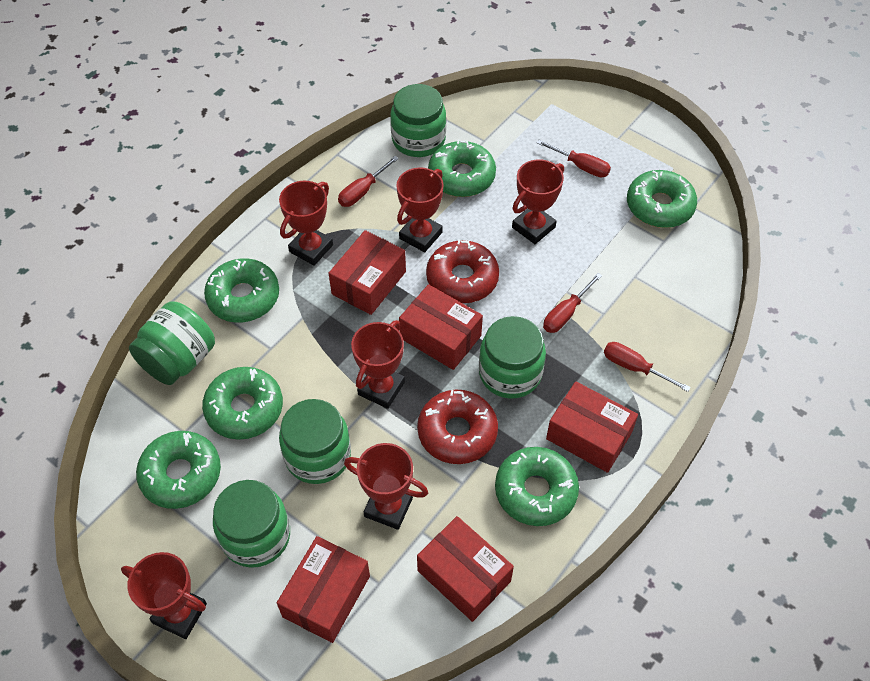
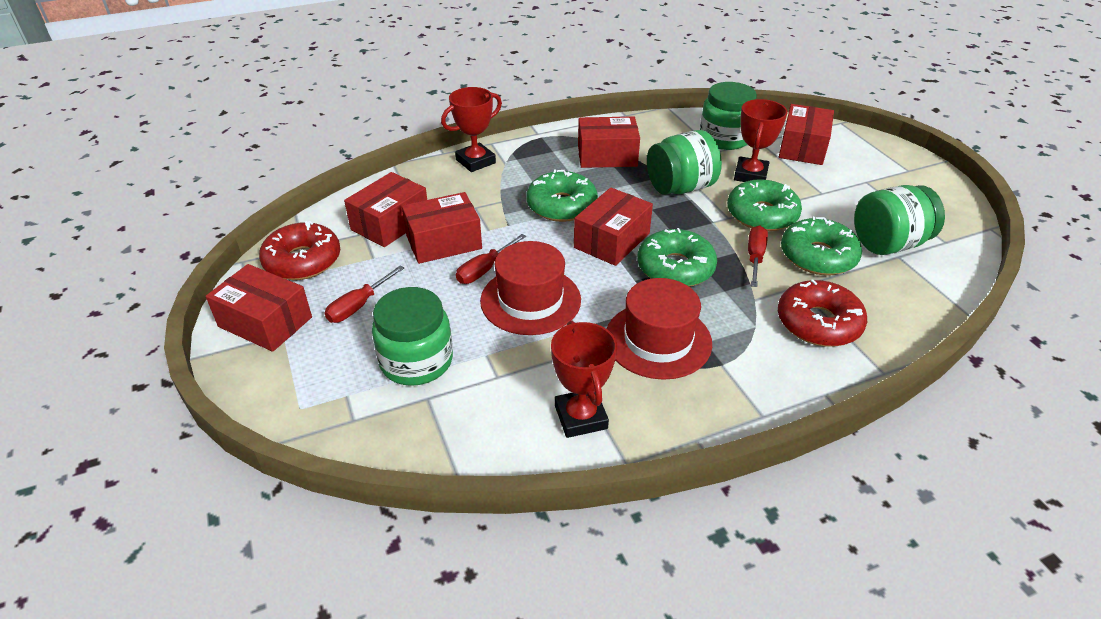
green donut: [136,431,221,509] [202,367,283,440] [204,258,279,323] [428,140,496,197] [495,447,579,526] [627,170,697,228] = 6 -> [526,169,598,222] [637,228,717,287] [727,179,802,231] [781,216,862,275] = 4
green jar: [129,302,215,385] [213,480,290,568] [279,399,351,484] [390,84,446,157] [479,316,546,399] = 5 -> [372,287,453,386] [647,130,722,195] [700,82,757,150] [854,185,945,255] = 4
red box: [277,536,370,643] [329,230,406,315] [399,284,483,370] [417,516,514,622] [546,381,638,473] = 5 -> [206,264,312,352] [344,172,427,247] [402,192,482,264] [574,187,653,266] [578,116,640,168] [779,104,834,165] = 6
red hat: none = 0 -> [480,241,581,335] [607,278,712,380] = 2
red screwdriver: [338,156,399,207] [537,140,611,177] [543,273,602,333] [604,342,691,392] = 4 -> [325,266,404,323] [456,234,526,284] [748,226,768,287] = 3
red trophy: [121,552,207,639] [279,181,333,266] [344,443,428,530] [351,320,405,409] [396,168,443,252] [512,159,564,244] = 6 -> [441,87,502,172] [551,321,617,438] [734,99,787,182] = 3

